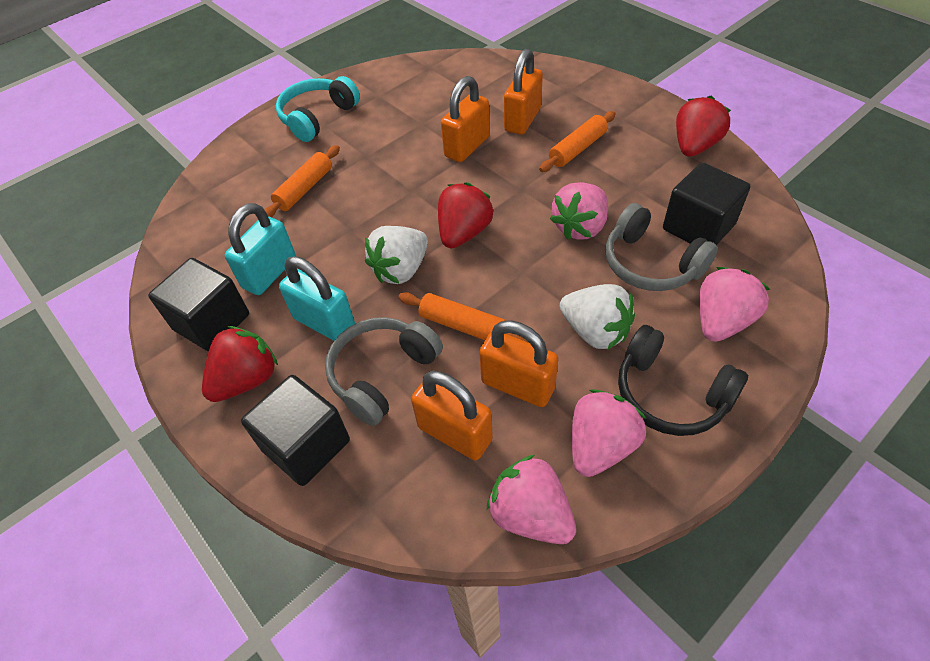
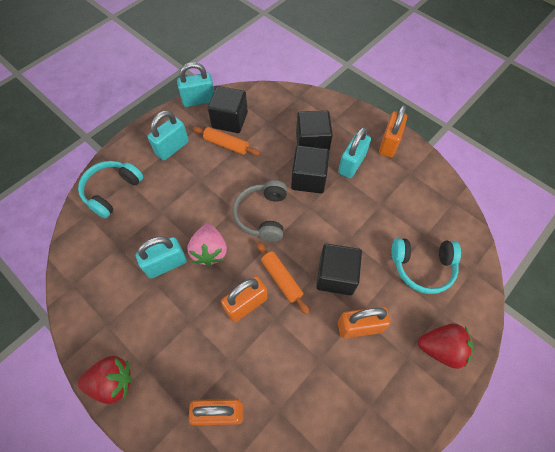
black cube: [148,258,249,351] [241,375,350,486] [663,162,750,245] = 3 -> [208,86,248,133] [291,146,330,193] [296,111,333,151] [316,244,362,295] = 4
black headphones: [618,325,748,436] = 1 -> none = 0
grey headphones: [325,317,443,426] [606,203,718,291] = 2 -> [233,180,287,242] = 1
orange rolling pin: [264,145,340,218] [398,292,529,343] [539,111,615,172] = 3 -> [193,126,260,155] [256,242,309,314] = 2
pink strawberry: [487,455,576,544] [550,182,608,240] [572,389,646,477] [700,267,770,342] = 4 -> [187,224,227,266] = 1
red strawberry: [202,326,278,402] [438,182,494,248] [676,96,731,157] = 3 -> [78,356,132,404] [418,323,473,369] = 2
turquoise headphones: [276,76,360,142] = 1 -> [78,161,143,219] [391,238,461,294] = 2
turquoise padlock: [225,203,296,295] [279,256,355,341] = 2 -> [136,236,187,278] [148,110,189,161] [177,62,214,107] [338,127,371,178] = 4
white strawberry: [365,226,428,284] [560,284,635,350] = 2 -> none = 0

